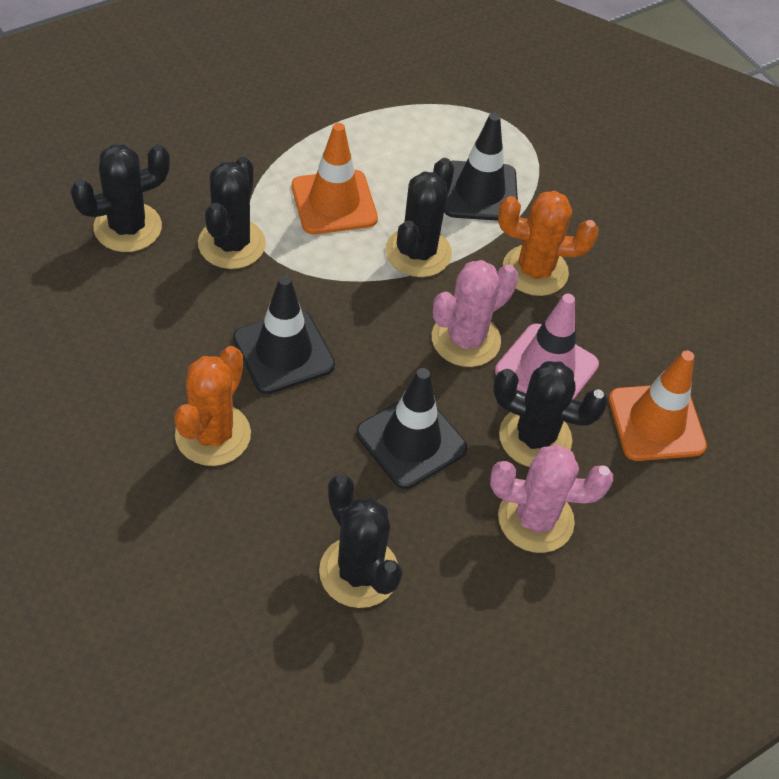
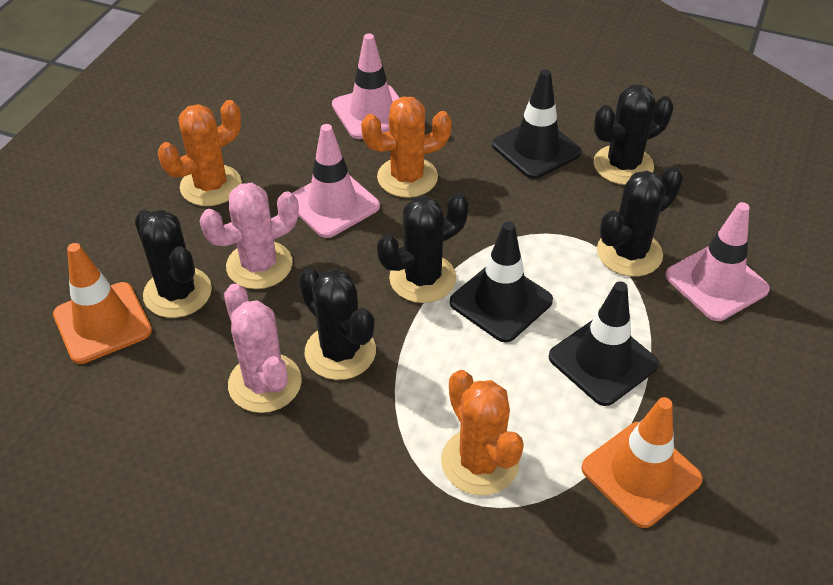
orange cactus: [174,346,251,466] [498,191,598,296] = 2 -> [158,100,242,206] [361,96,452,198] [441,370,524,496] = 3
pink traffic cone: [495,294,599,400] = 1 -> [292,124,380,238] [332,33,400,139] [665,202,770,321] = 3

